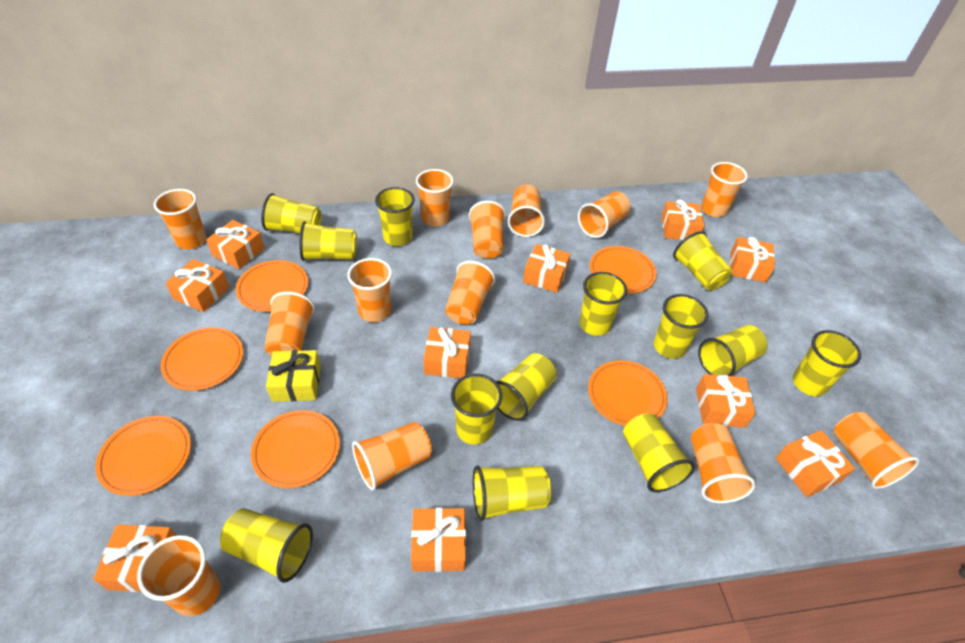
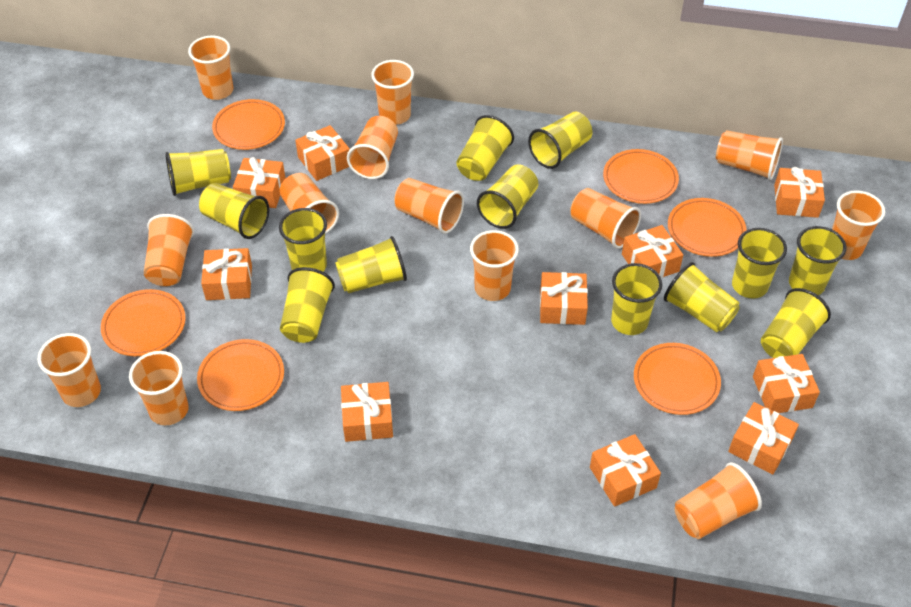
yellow gift: [266,350,321,402] = 1 -> none = 0

